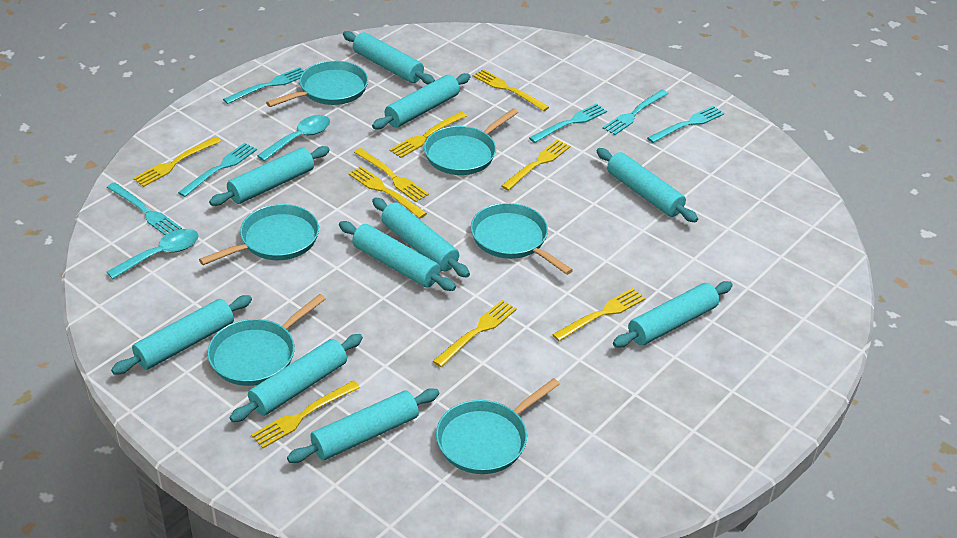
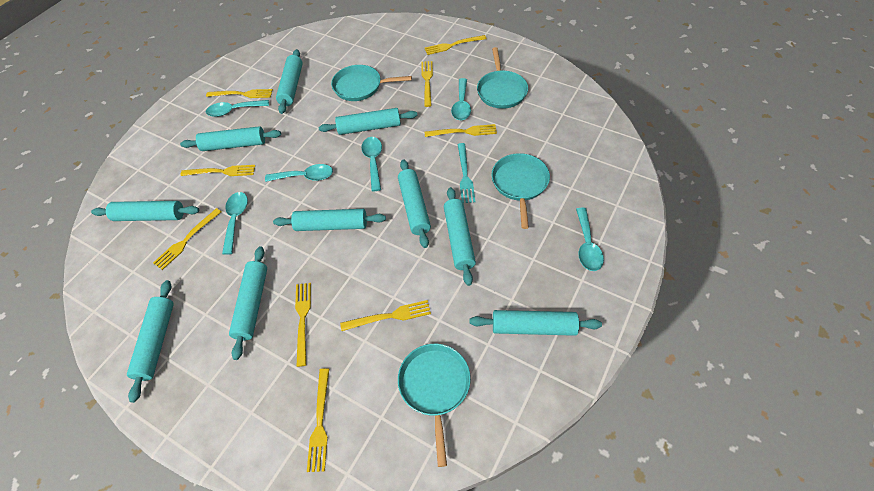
turquoise fork: [107,182,182,235] [178,143,257,197] [223,67,304,104] [529,103,607,143] [602,90,669,135] [647,106,724,143] = 6 -> [458,143,475,203] = 1
turquoise pan: [199,204,319,265] [207,294,326,386] [266,61,368,107] [424,108,518,175] [436,378,560,474] [471,203,573,275] = 6 -> [331,65,412,101] [398,344,471,467] [477,47,528,109] [491,153,550,229] = 4
turquoise spoon: [107,229,199,279] [257,115,330,161] = 2 -> [206,100,269,117] [222,192,248,255] [265,164,333,182] [361,137,382,191] [451,78,471,120] [576,208,604,271] = 6

